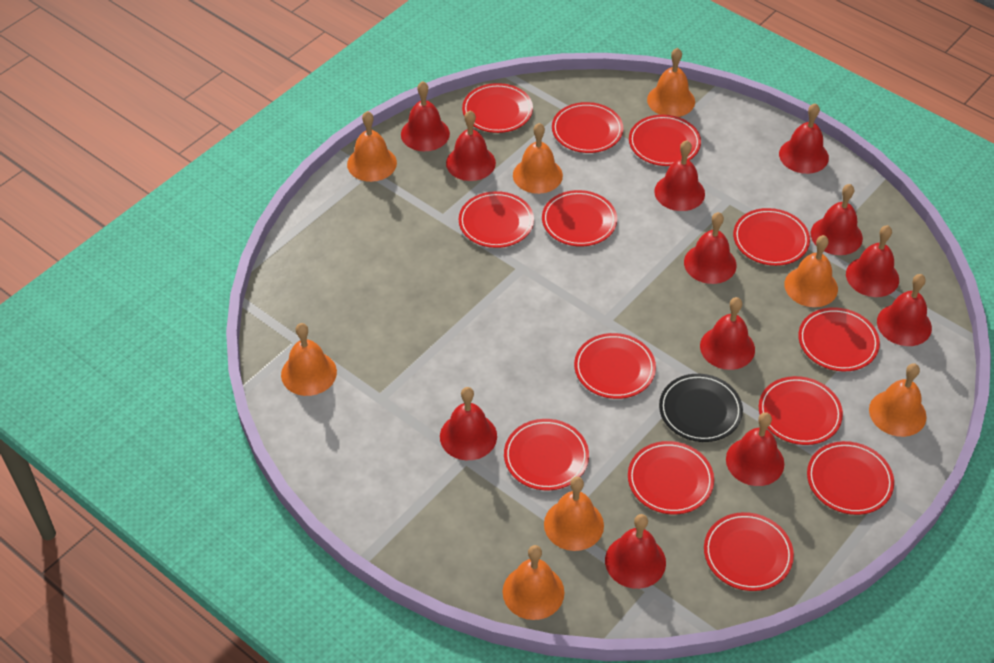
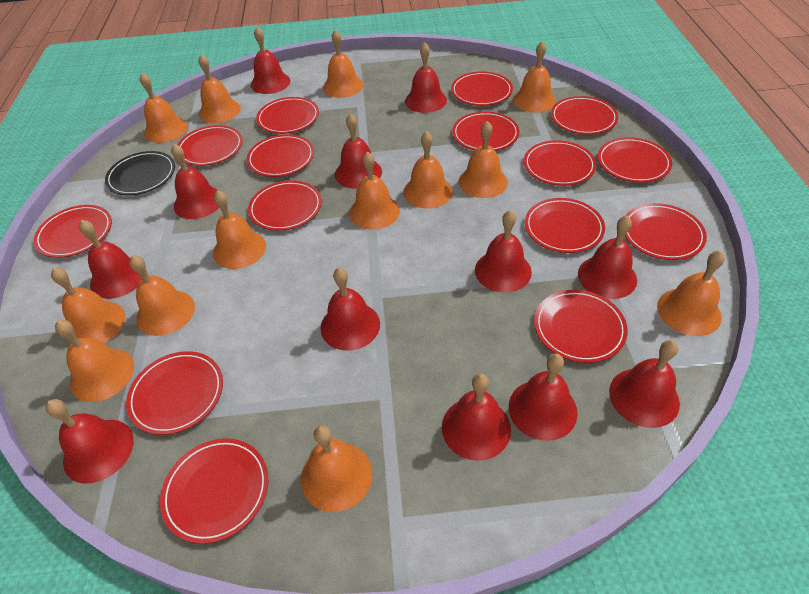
orange bell: [281,323,337,396] [347,111,397,182] [503,545,565,620] [513,123,563,194] [544,477,604,551] [647,48,695,117] [784,235,838,307] [869,363,927,437] = 8 -> [51,268,125,344] [55,320,134,402] [129,255,195,336] [140,73,188,143] [198,54,241,123] [213,190,266,269] [301,425,372,512] [323,30,363,98] [349,151,400,230] [403,131,453,209] [458,121,508,198] [513,41,556,112] [657,250,725,336] = 13
red plate: [459,191,534,248] [462,83,533,133] [504,419,589,490] [542,190,617,246] [552,102,623,153] [574,333,656,399] [628,441,714,514] [629,115,701,166] [704,512,794,591] [733,208,810,266] [759,376,843,445] [798,307,880,371] [807,441,894,515] = 13 -> [34,205,112,258] [126,351,223,435] [160,438,268,544] [178,125,243,166] [247,134,314,177] [248,181,322,231] [256,97,319,134] [451,72,513,106] [452,111,519,151] [524,140,596,186] [525,198,605,253] [534,290,628,363] [551,96,618,135] [598,137,672,183] [625,203,707,260] = 15

